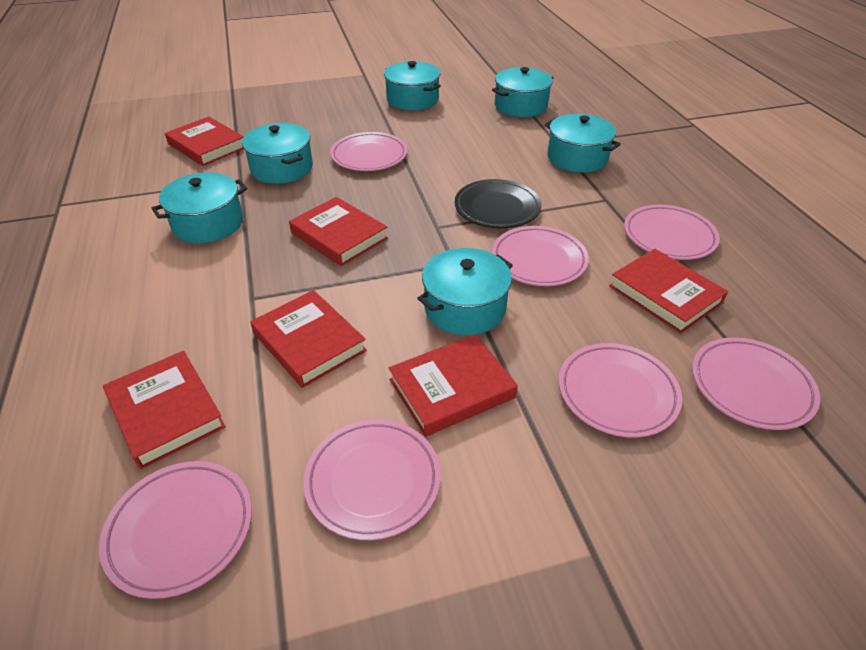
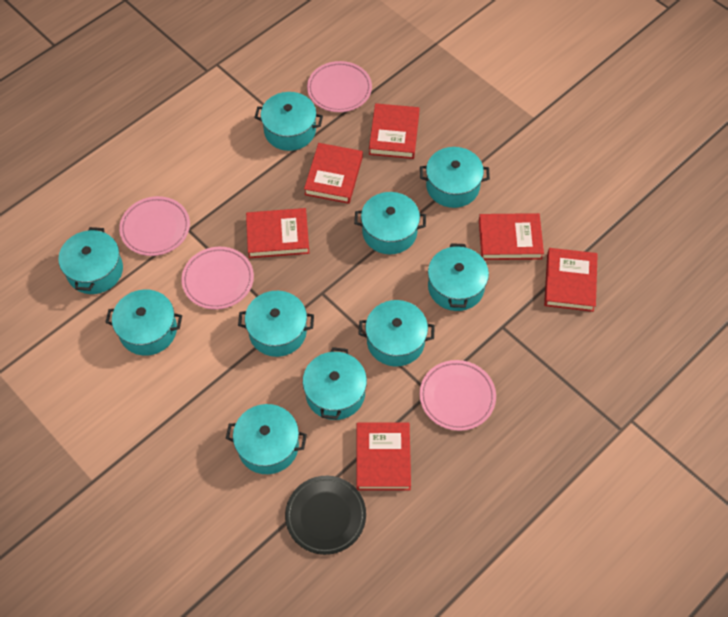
pink plate: [99,461,252,599] [304,419,441,540] [330,132,408,171] [492,226,589,286] [559,343,682,438] [624,205,720,260] [692,337,820,430] = 7 -> [119,196,190,256] [181,247,254,310] [307,61,372,112] [420,360,496,431] = 4
turquoise pot: [151,172,247,243] [242,123,313,184] [384,61,441,110] [417,248,513,335] [492,67,554,117] [545,114,621,173] = 6 -> [58,227,123,294] [105,290,182,356] [226,404,307,474] [238,291,314,357] [254,92,323,151] [303,347,367,420] [354,192,426,254] [358,300,435,366] [420,147,490,208] [428,243,489,311] = 10

